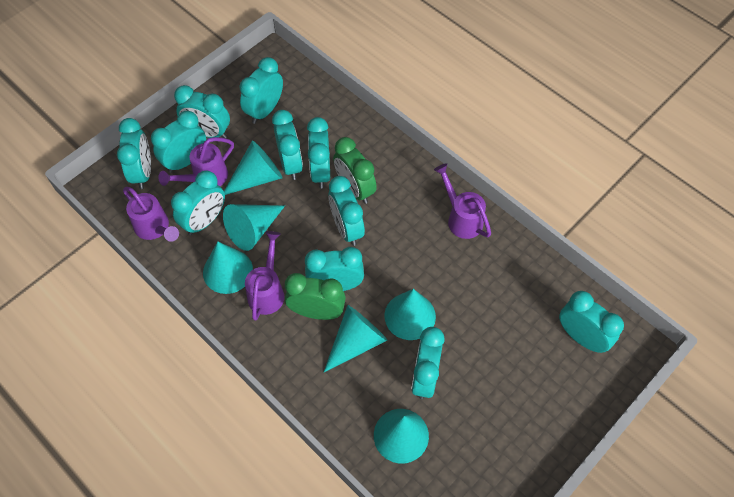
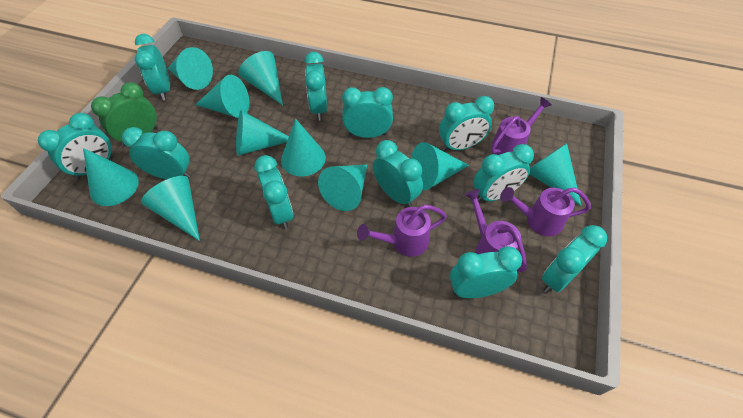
green clock: [285,273,346,320] [333,137,377,204] = 2 -> [91,82,158,146] = 1
turquoise cone: [203,241,253,294] [223,204,285,251] [224,141,282,195] [324,305,387,372] [374,409,429,464] [384,289,436,340] = 6 -> [83,148,139,206] [141,176,200,241] [168,47,213,90] [195,75,249,118] [236,110,289,156] [238,51,283,105] [281,119,326,177] [318,164,367,211] [411,142,469,190] [529,143,582,206] = 10

